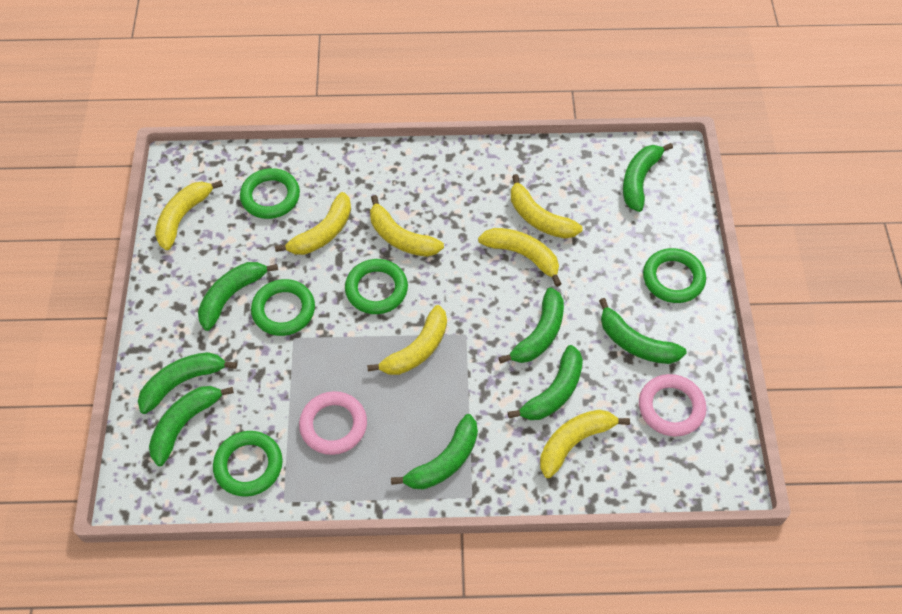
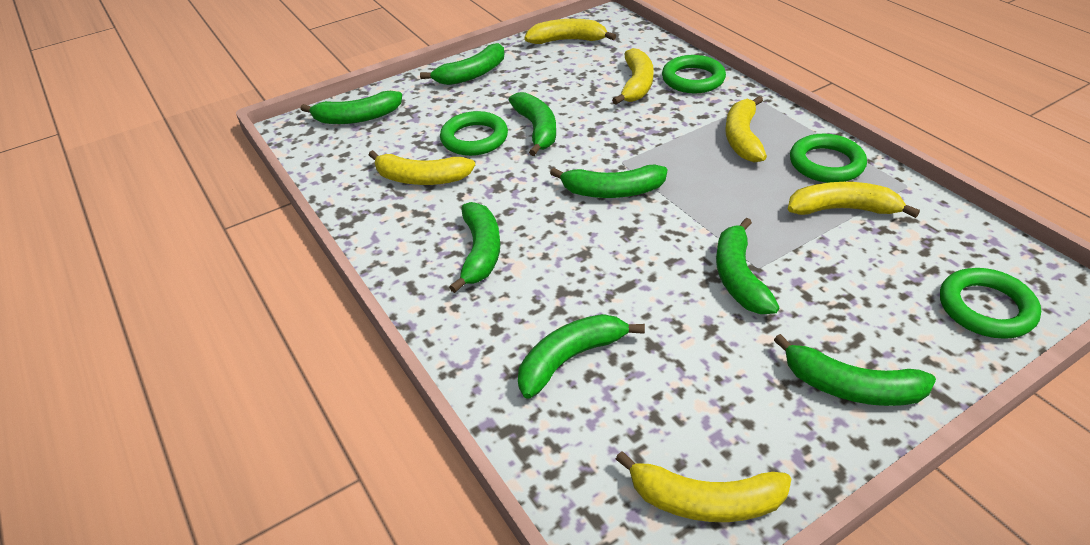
green ring: [213,431,283,497] [240,168,300,219] [251,279,315,336] [345,259,408,314] [643,248,706,303] = 5 -> [440,111,508,156] [662,55,726,93] [790,134,867,183] [940,268,1041,339] = 4
pink ring: [299,391,367,455] [639,374,706,437] = 2 -> none = 0
yellow banana: [155,180,223,250] [275,192,351,255] [367,305,447,375] [370,195,444,257] [478,228,562,287] [511,174,583,239] [540,410,630,478] = 7 -> [369,150,475,185] [524,19,616,44] [612,48,654,105] [616,451,791,522] [725,96,767,163] [788,182,920,218] = 6

